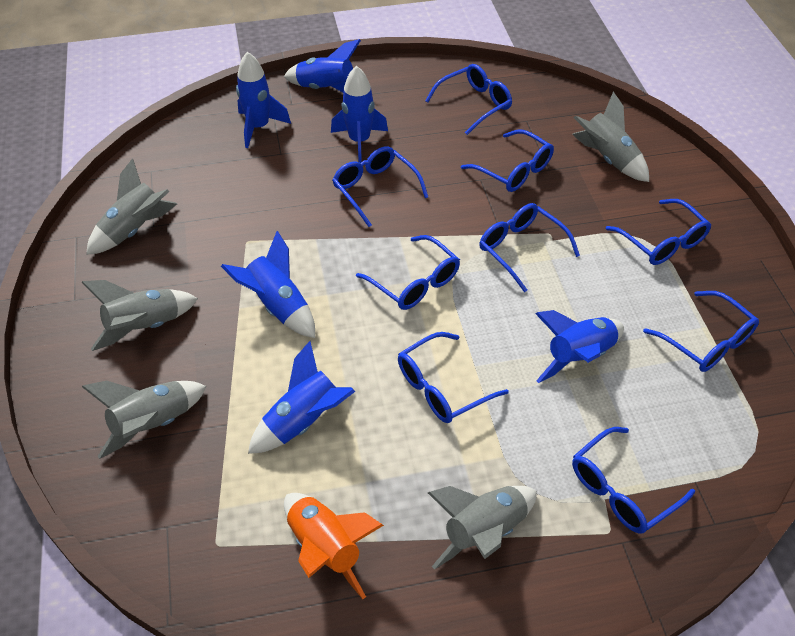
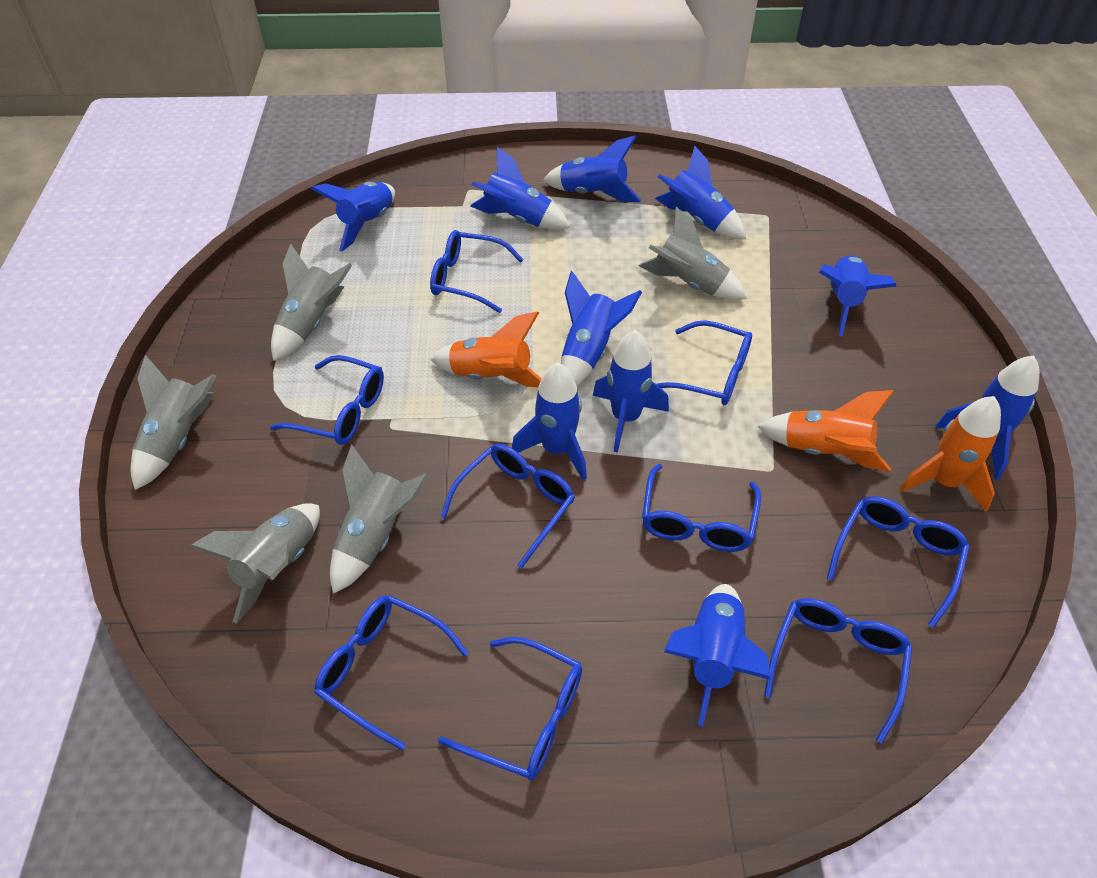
blue rocket: [221,231,315,338] [236,52,291,148] [248,341,355,454] [284,39,361,93] [331,66,388,163] [535,310,624,383] = 6 -> [311,182,395,252] [470,147,570,230] [512,362,587,481] [543,135,642,202] [561,271,642,386] [593,330,669,453] [655,146,746,239] [664,584,771,727] [819,255,896,337] [935,355,1040,480] = 10
orange rocket: [284,493,384,599] = 1 -> [431,311,542,387] [758,390,894,472] [900,396,1001,512] = 3

